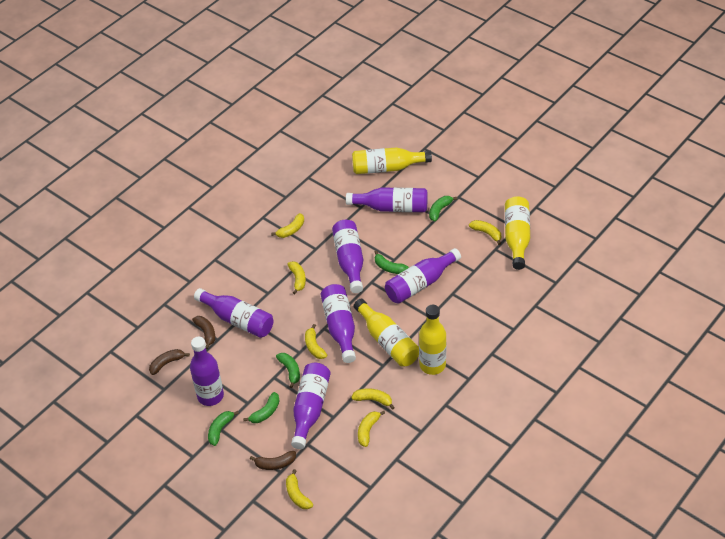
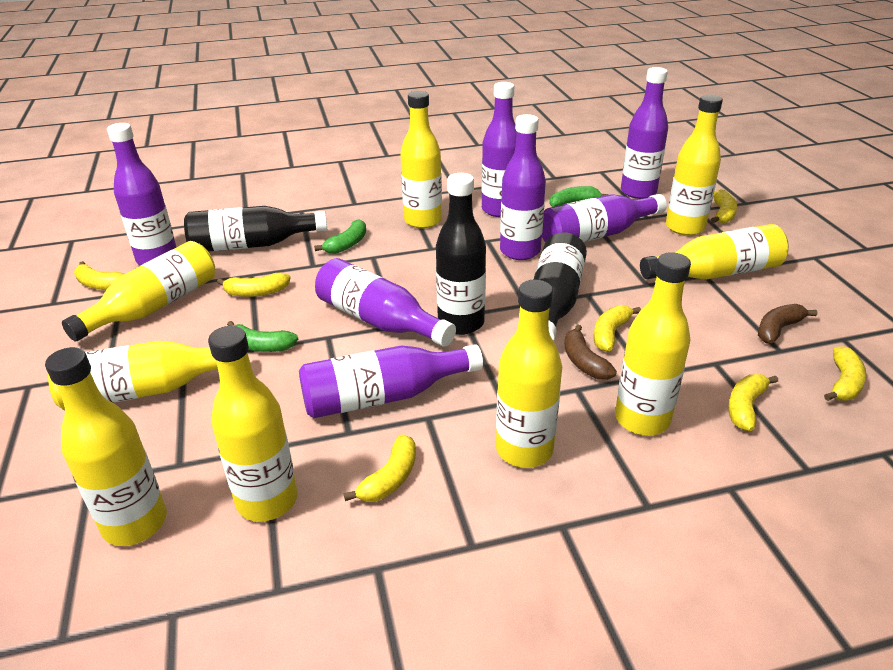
black bottle: none = 0 -> [184,206,327,252] [436,173,486,335] [534,232,587,341] = 3
brown banana: [149,349,190,375] [192,316,216,349] [250,451,296,470] = 3 -> [564,325,617,380] [758,304,817,343] = 2
green banana: [208,411,239,446] [243,392,280,423] [276,353,300,388] [375,251,409,274] [429,196,457,221] = 5 -> [227,321,298,352] [314,219,366,254] [549,186,608,207] = 3
yellow bottle: [352,147,432,174] [353,299,419,367] [419,305,446,375] [505,196,530,270] = 4 -> [45,347,167,546] [48,341,218,410] [62,241,215,342] [208,326,298,522] [400,91,442,229] [496,280,562,468] [615,252,691,435] [640,224,789,280] [666,94,723,236] = 9

